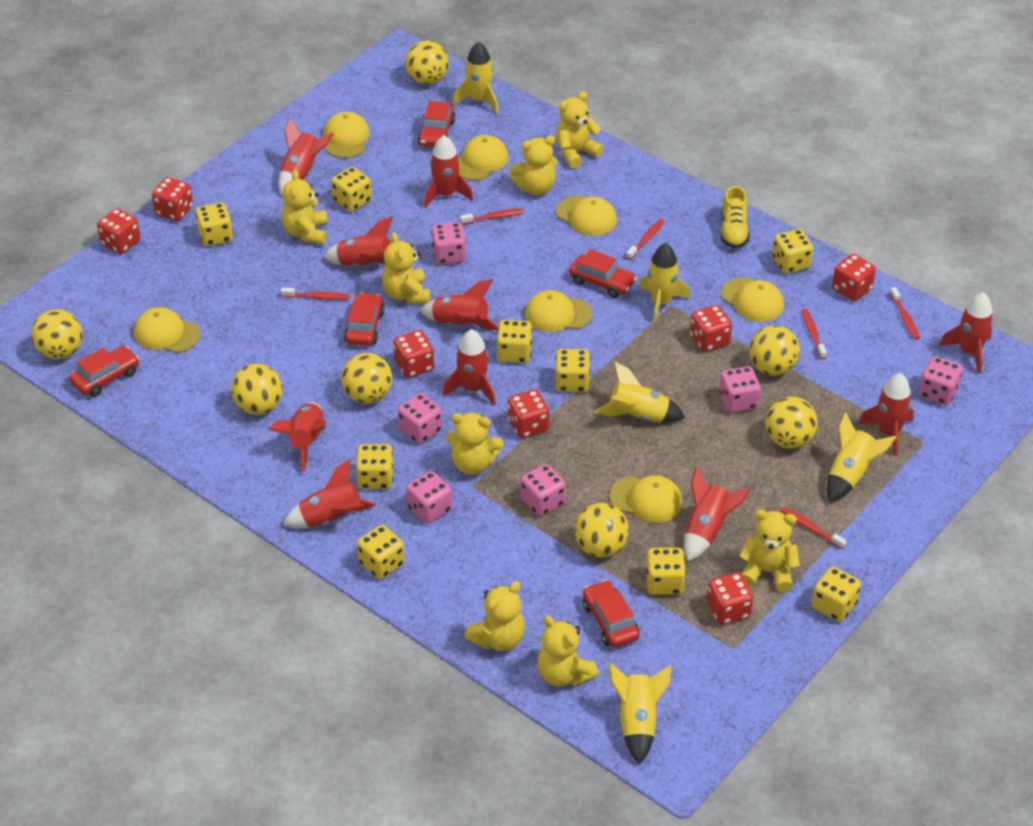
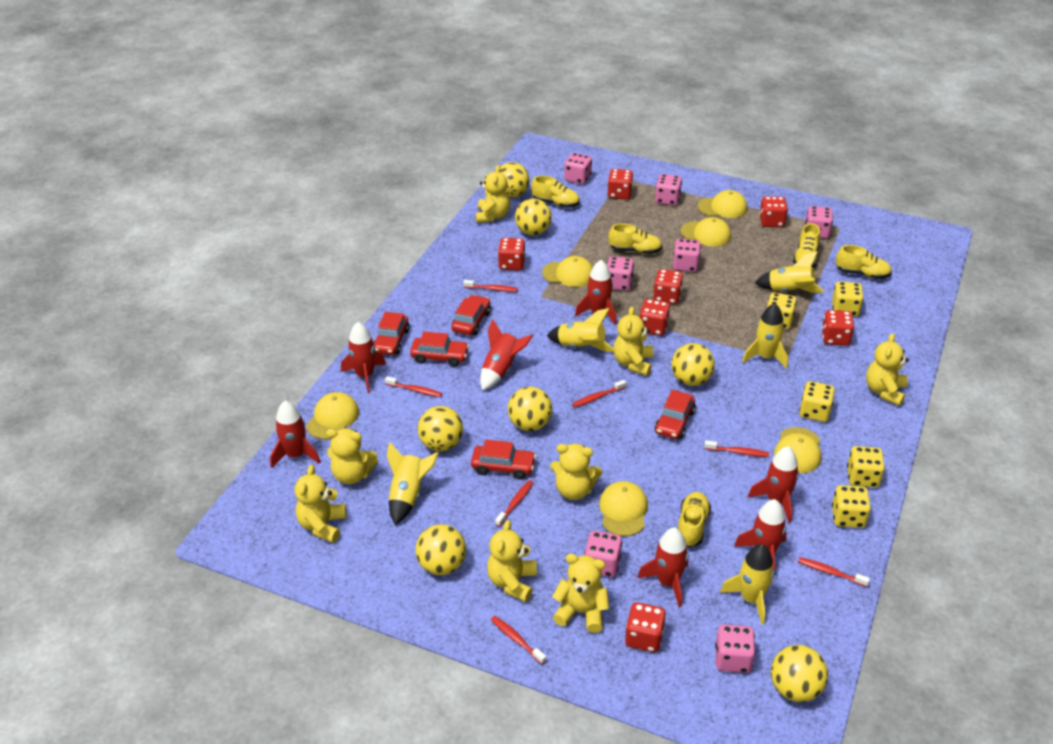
pink dice: [398,393,442,444] [406,471,452,524] [431,222,466,265] [521,464,566,516] [719,366,761,413] [919,356,963,405] = 6 -> [564,153,592,184] [584,531,622,577] [607,256,634,291] [655,174,682,206] [673,239,701,272] [715,624,755,673] [805,206,833,239] = 7
red rocket: [269,402,327,472] [279,118,334,195] [283,459,376,528] [323,217,393,267] [420,279,499,330] [424,135,473,208] [443,329,496,405] [684,467,750,562] [858,373,914,456] [939,292,994,374] = 10 -> [270,401,320,468] [341,322,386,393] [480,319,533,391] [575,260,617,325] [638,528,689,607] [734,499,787,578] [748,446,799,523] = 7
red toothbrush: [281,288,350,300] [460,208,525,224] [626,220,664,260] [781,507,847,549] [802,309,827,359] [890,287,920,340] = 6 -> [385,376,442,397] [463,280,518,292] [491,616,546,664] [495,480,533,527] [572,380,626,407] [704,440,769,457] [798,557,870,587] = 7
yellow cap: [134,307,201,353] [324,112,370,158] [458,135,508,181] [525,290,592,332] [556,196,617,236] [610,475,682,523] [721,277,784,322] = 7 -> [306,392,359,439] [542,256,593,287] [599,481,648,536] [681,217,731,247] [698,190,747,218] [774,427,821,473] = 6
yellow dice: [196,203,233,246] [331,167,372,212] [356,444,393,489] [357,525,405,579] [497,320,532,363] [555,349,590,392] [646,548,686,595] [772,229,813,274] [812,567,861,622] = 9 -> [767,292,797,329] [799,381,835,422] [832,282,863,317] [832,485,871,528] [847,446,885,488] = 5
yellow shoe: [720,186,750,249] = 1 -> [531,176,580,208] [608,224,662,254] [678,492,711,547] [793,223,820,268] [836,245,892,279] = 5

